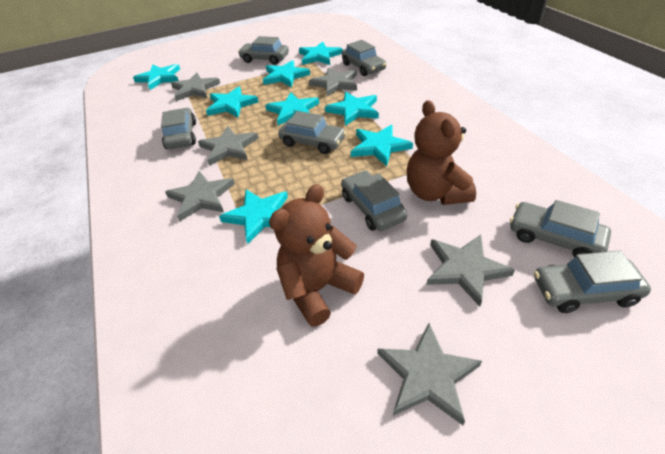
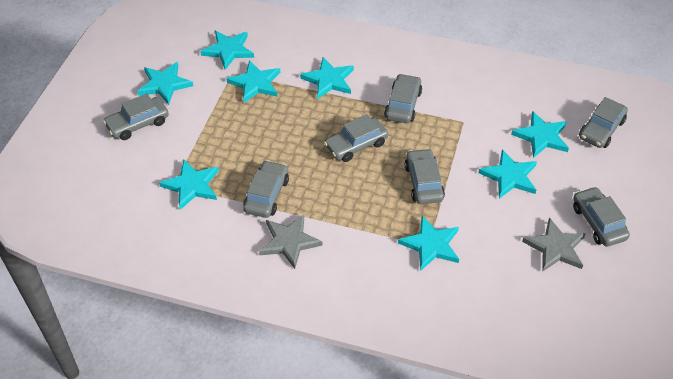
brown teddy bear: [269,184,364,327] [407,100,476,205] = 2 -> none = 0
grey star: [165,171,235,221] [171,73,220,101] [198,126,259,166] [309,67,357,96] [378,323,482,425] [426,235,515,307] = 6 -> [259,214,323,269] [522,217,586,272] = 2

